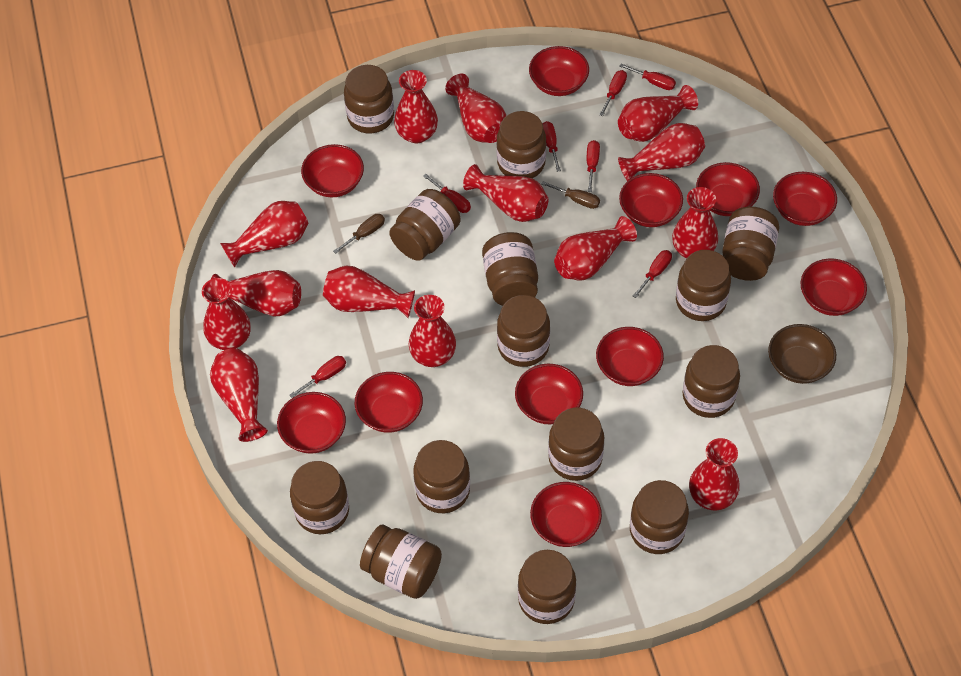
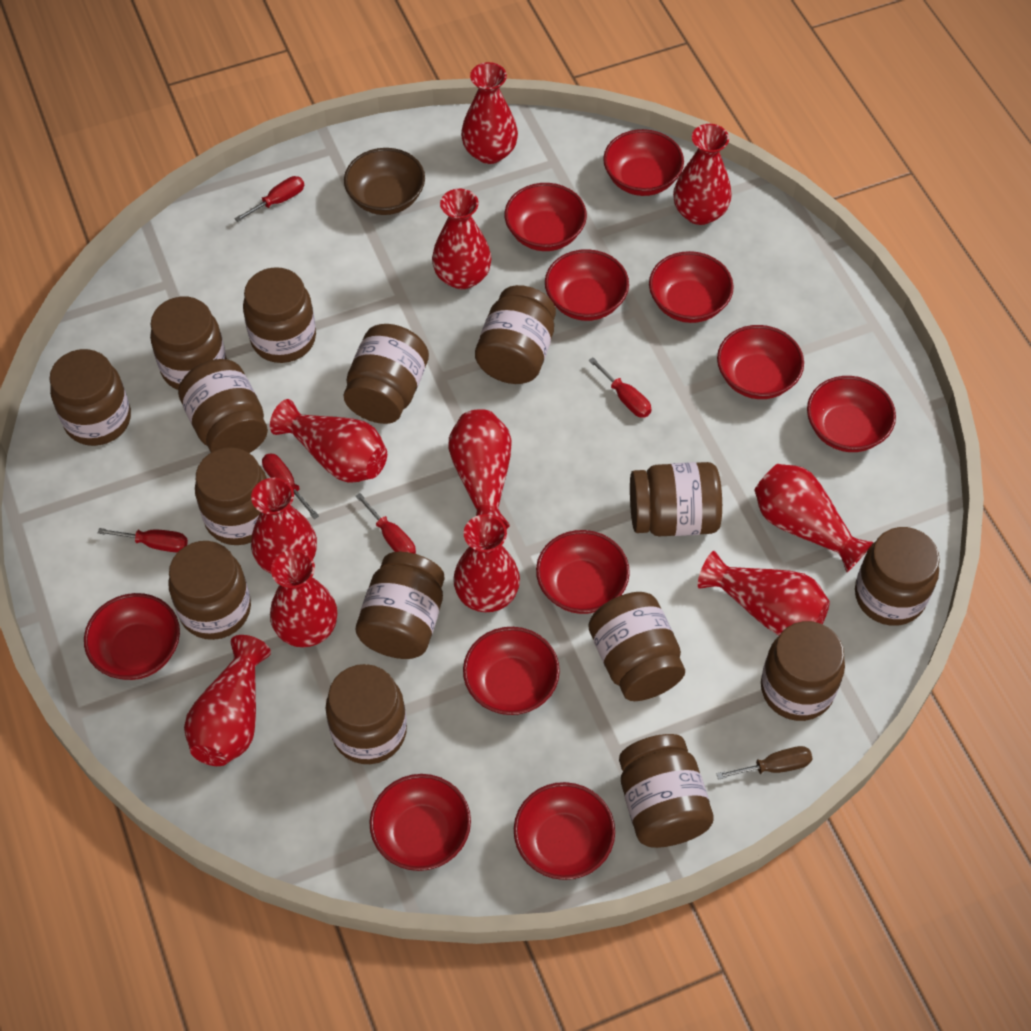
brown jar: [290,461,349,534] [344,65,394,133] [360,525,442,599] [389,189,461,261] [413,440,470,513] [482,232,538,306] [496,111,546,178] [497,295,550,367] [518,550,576,624] [548,408,604,481] [630,480,689,554] [676,250,731,321] [683,345,740,418] [722,207,779,281] = 14 -> [49,349,131,446] [150,297,227,390] [168,541,251,640] [178,359,268,453] [195,447,267,545] [243,267,316,363] [326,664,407,764] [344,324,429,424] [356,552,445,659] [475,285,556,384] [588,592,685,701] [619,734,714,848] [630,462,722,536] [761,621,845,721] [855,527,940,626] = 15
brown screwdriver: [333,214,385,254] [541,181,600,209] = 2 -> [716,746,812,780] = 1
red screwdriver: [289,356,346,398] [423,174,471,213] [543,121,561,172] [587,140,600,192] [599,70,627,116] [619,64,676,90] [633,250,672,298] = 7 -> [98,528,188,552] [234,176,304,222] [262,453,319,519] [356,493,416,554] [589,358,652,418] = 5
red vase: [202,278,250,350] [210,348,268,442] [211,270,301,316] [220,201,309,267] [323,265,415,318] [394,70,438,143] [409,295,456,367] [445,74,506,143] [463,164,548,222] [554,216,637,280] [618,85,698,142] [618,123,705,181] [672,187,718,258] [689,438,740,510] = 14 -> [184,635,271,766] [251,478,317,573] [270,399,387,483] [270,549,337,647] [432,189,491,289] [448,409,512,529] [453,514,520,612] [461,62,518,164] [673,124,732,225] [698,551,830,636] [755,464,874,572] = 11

